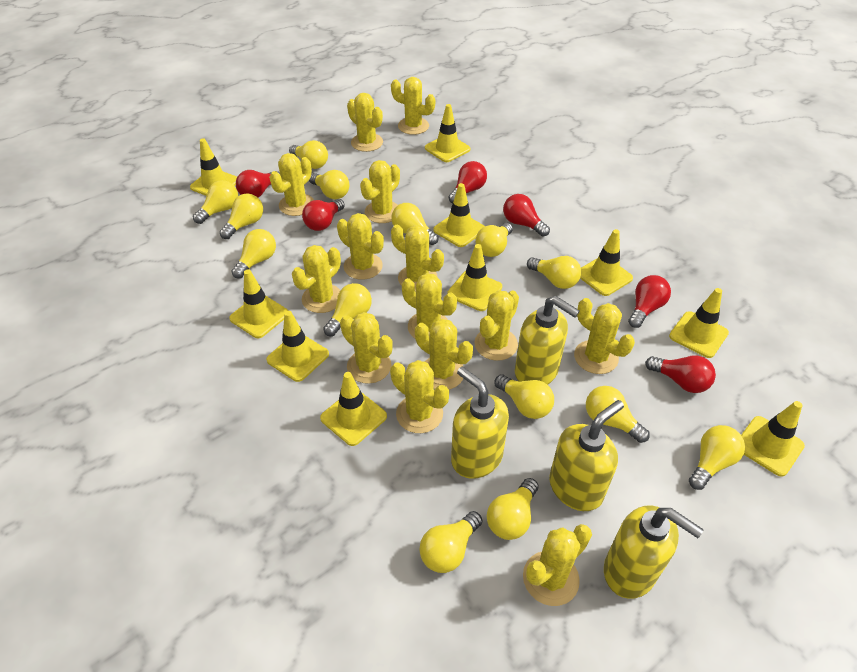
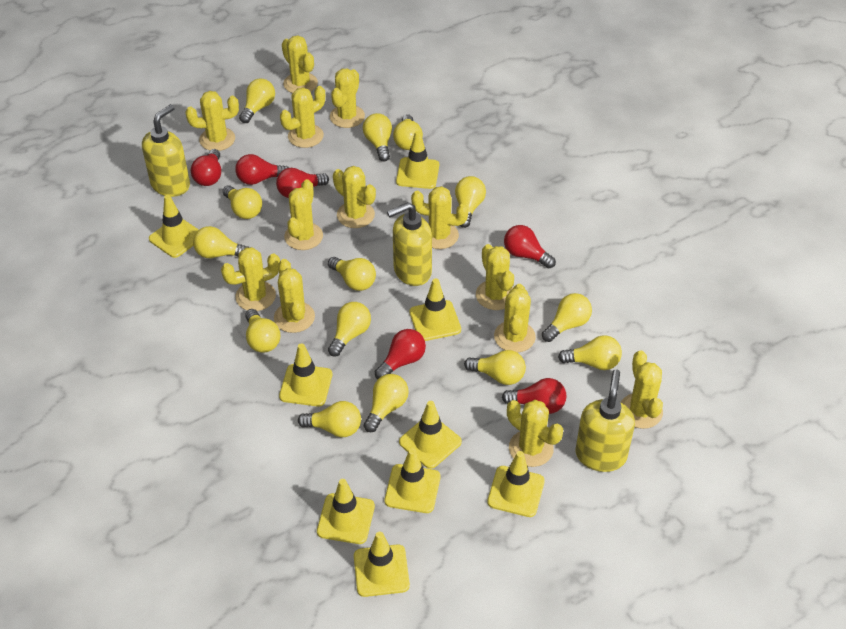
yellow cactus: [269,153,314,216] [292,245,341,313] [337,213,384,280] [340,312,393,384] [347,93,383,152] [360,160,400,223] [390,360,449,433] [391,77,435,135] [391,225,444,292] [402,273,457,338] [415,319,473,389] [474,290,519,361] [523,524,592,606] [574,298,635,374] = 14 -> [185,91,239,151] [221,247,280,311] [274,259,315,333] [280,86,325,148] [282,36,318,93] [284,179,323,250] [330,68,365,128] [333,166,376,228] [411,186,469,249] [476,244,514,310] [494,284,536,353] [507,400,563,467] [621,350,663,429] = 13
yellow soap dispenser: [451,367,509,479] [515,296,579,385] [549,400,624,511] [604,505,703,599] = 4 -> [142,104,190,197] [387,202,432,286] [576,369,635,472] = 3
yellow traffic cone: [190,139,237,196] [229,269,288,338] [266,311,329,382] [320,372,387,446] [425,104,470,162] [433,183,485,247] [447,244,502,311] [580,229,633,296] [669,288,729,358] [741,401,805,477] = 10 -> [149,195,199,258] [279,343,332,407] [317,479,375,544] [354,532,410,597] [385,448,440,513] [396,131,439,189] [399,401,462,469] [409,278,461,341] [487,451,545,517] = 9

